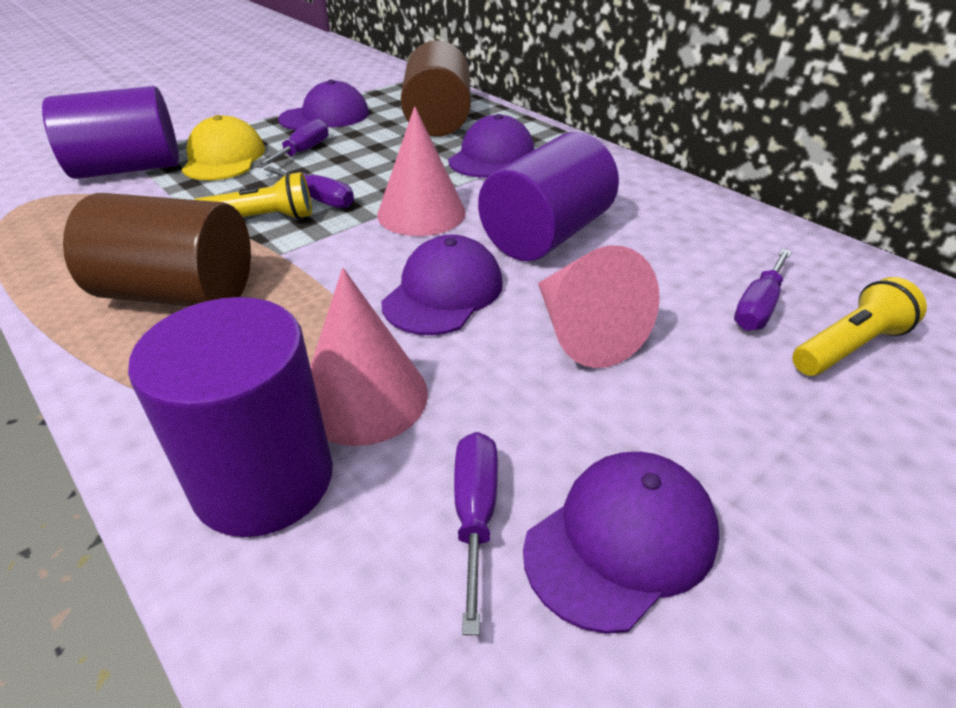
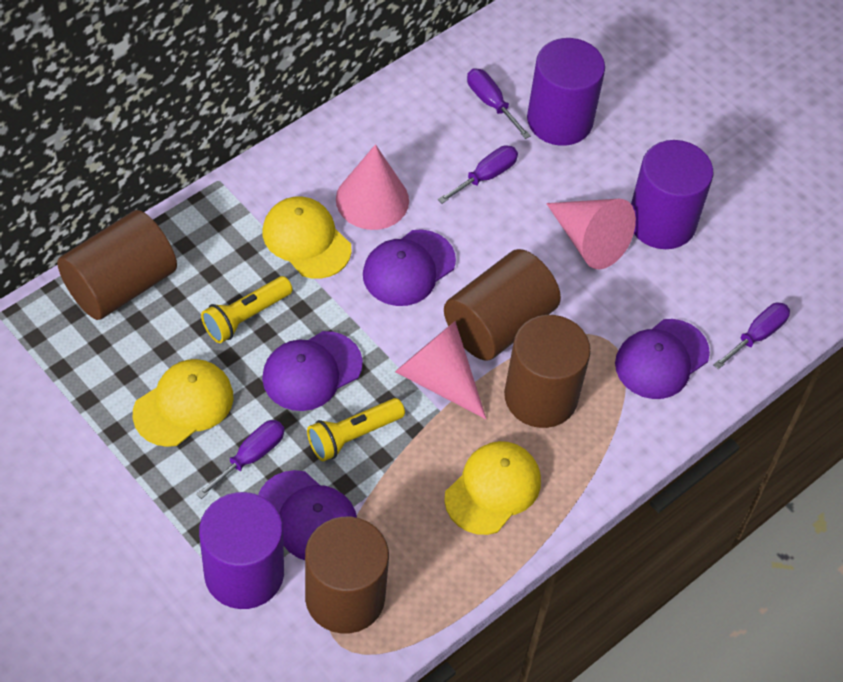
brown cylinder: [63,193,251,306] [401,40,471,136] = 2 -> [57,210,177,320] [305,517,389,634] [444,249,561,360] [504,315,591,428] = 4
yellow cap: [182,115,265,180] = 1 -> [133,359,233,447] [263,197,352,279] [444,441,541,535] = 3

